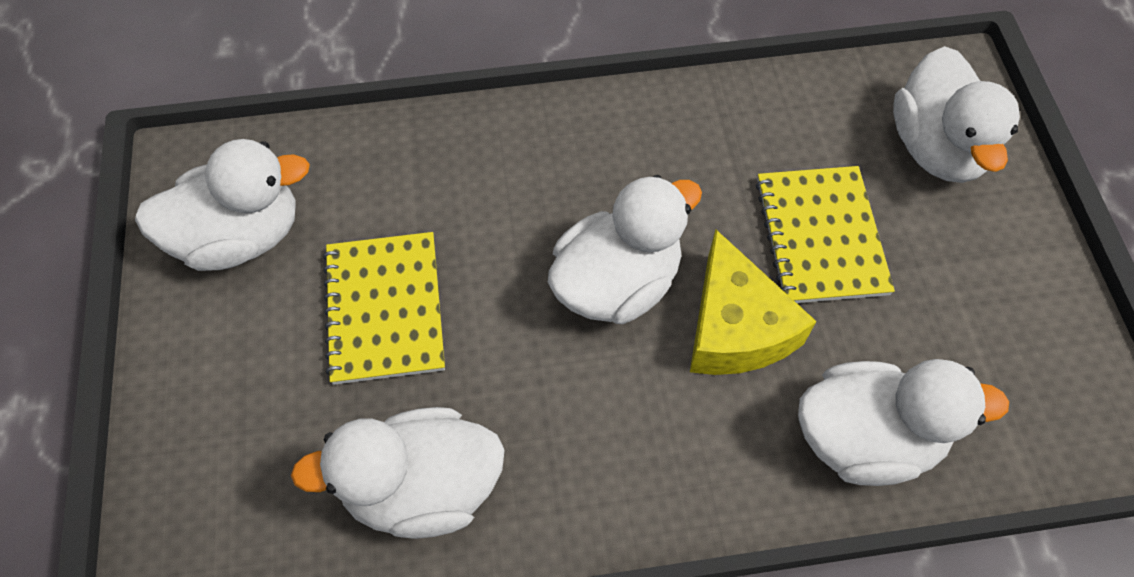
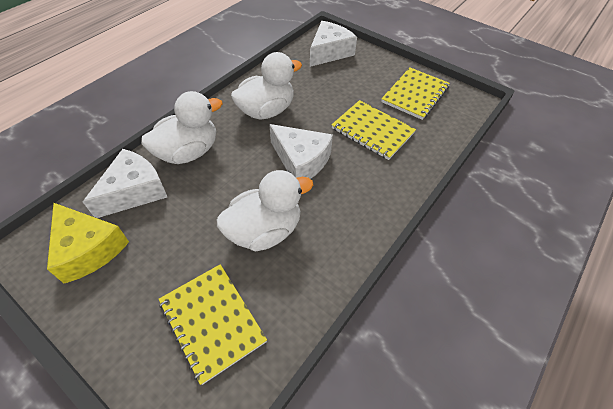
white cheese: none = 0 -> [83,149,167,218] [269,124,333,179] [310,21,357,67] = 3
white duck: [135,139,310,271] [291,407,505,539] [548,175,702,324] [798,359,1009,486] [893,46,1020,183] = 5 -> [141,91,223,164] [217,170,313,251] [231,52,302,120] = 3
yellow notebook: [323,232,445,385] [756,166,895,303] = 2 -> [159,264,267,385] [331,100,416,160] [381,68,450,120] = 3

